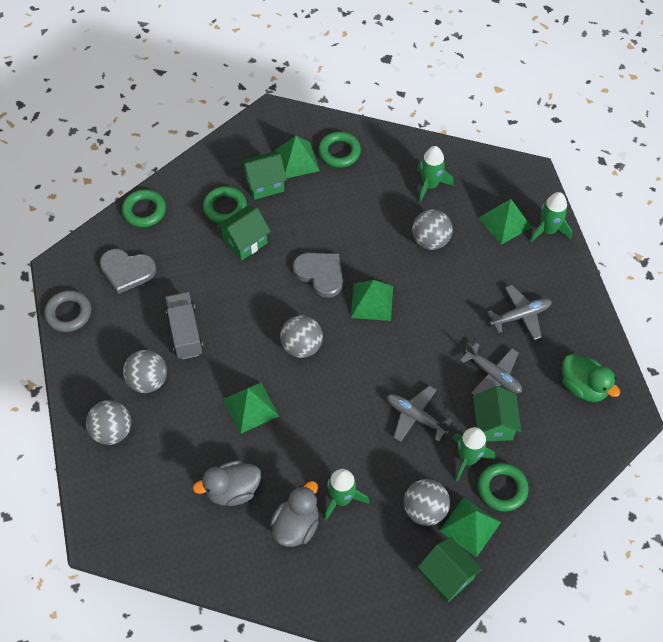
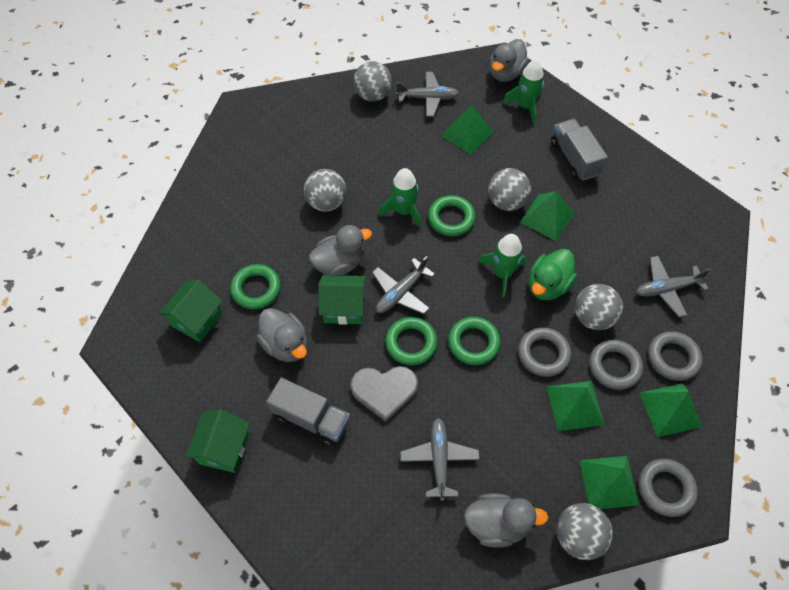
green house: [217,206,271,261] [241,151,287,200] [418,537,483,602] [473,386,522,441] = 4 -> [159,280,223,342] [185,409,250,473] [318,275,366,325] = 3
green rocket: [324,469,369,521] [417,146,454,203] [452,427,495,482] [529,192,572,243] = 4 -> [379,168,422,228] [479,234,526,298] [503,59,544,124] = 3
grey duck: [193,460,261,506] [270,481,319,547] = 2 -> [257,308,307,362] [309,225,372,275] [464,493,548,547] [490,39,529,82] = 4
grey heart: [100,249,156,294] [293,253,343,298] = 2 -> [350,366,418,422] = 1
grey plane: [387,386,453,442] [460,343,522,395] [487,285,552,340] = 3 -> [372,256,435,314] [396,72,459,117] [400,418,480,501] [636,256,711,317] = 4
grey ring: [44,290,91,332] = 1 -> [518,328,571,377] [589,340,643,390] [639,459,698,517] [648,331,702,381] = 4
grey truck: [166,292,204,359] = 1 -> [266,377,350,446] [551,119,608,181] = 2

